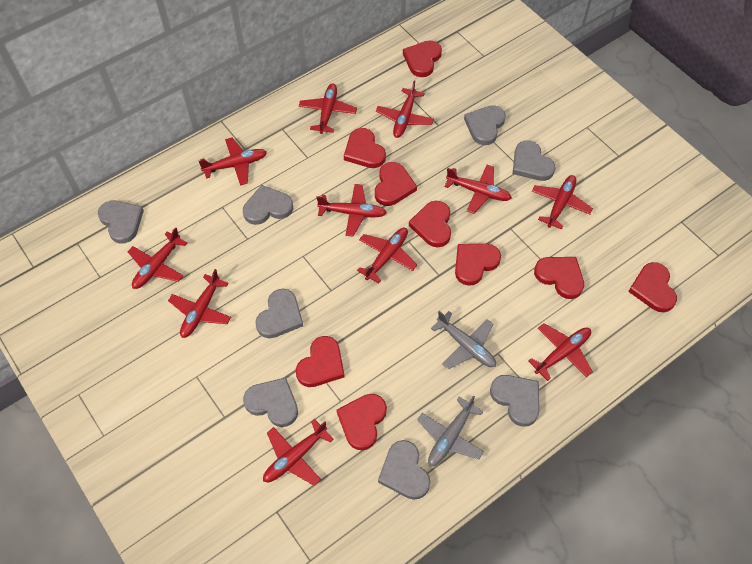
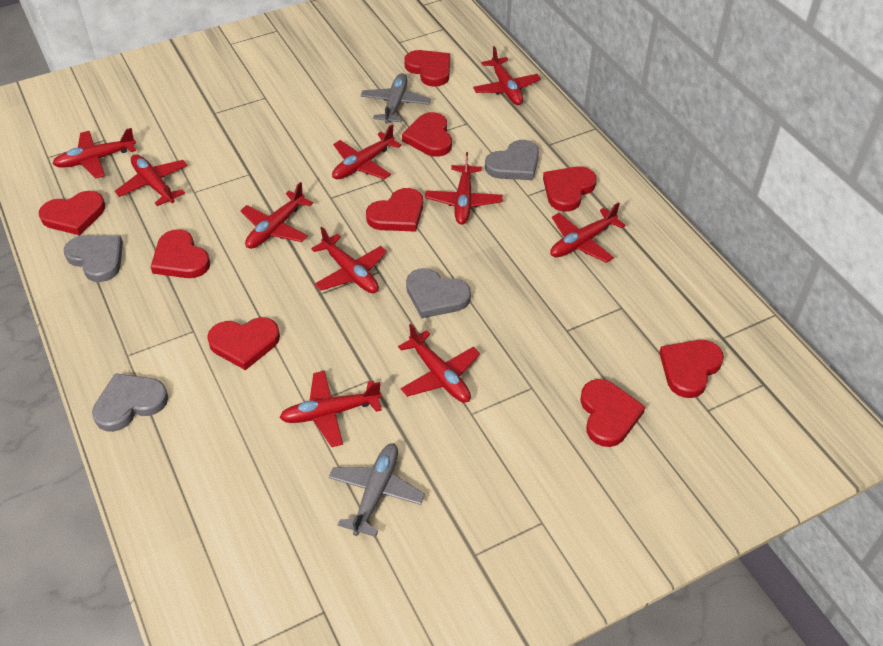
grey heart: [98,201,144,244] [243,185,293,225] [243,377,298,427] [255,289,303,338] [378,440,430,500] [464,105,506,145] [490,375,540,427] [513,140,555,181] = 8 -> [64,235,123,282] [92,373,168,432] [406,268,471,318] [485,140,539,180] = 4
red plane: [128,227,187,289] [168,269,231,338] [199,138,267,186] [263,419,334,486] [299,83,357,134] [316,184,387,237] [357,228,417,284] [376,80,434,138] [444,165,512,214] [528,323,593,381] [532,175,593,229] = 11 -> [52,128,136,178] [115,154,188,206] [240,182,313,249] [279,371,382,447] [311,227,387,293] [332,124,402,179] [398,324,480,403] [425,152,503,224] [473,46,541,105] [550,202,626,263] = 10

